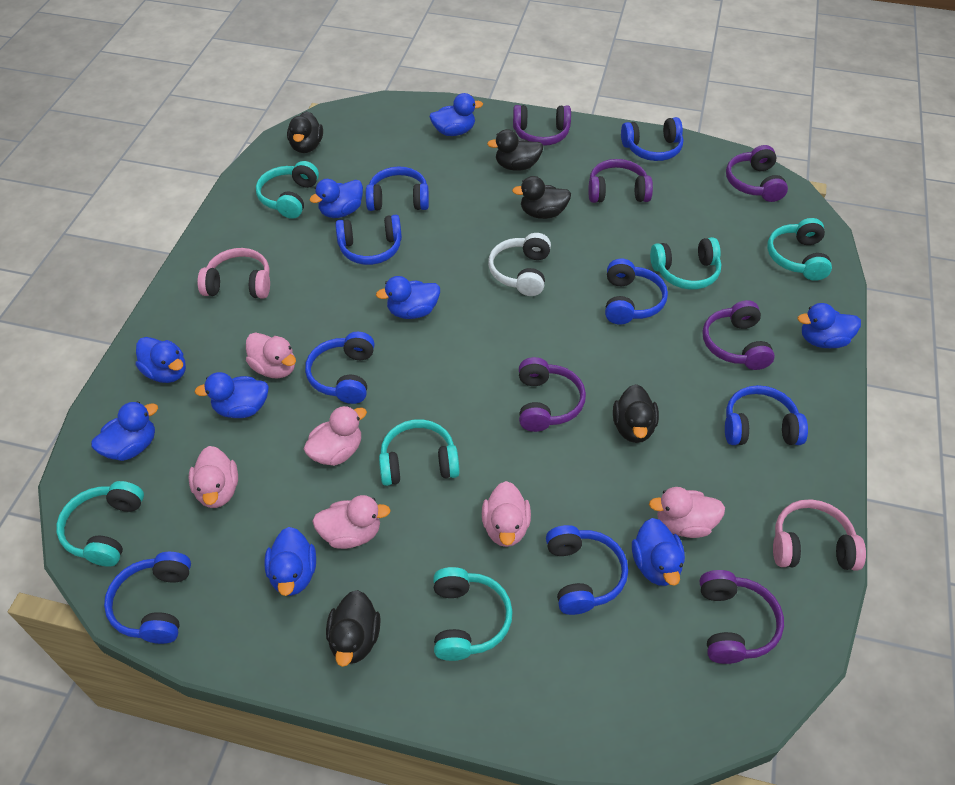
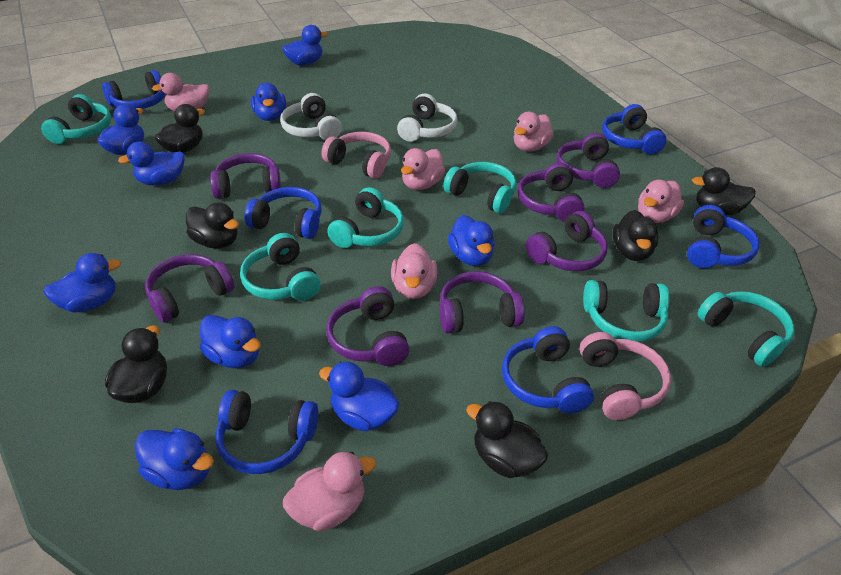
black duck: [287,111,323,153] [326,590,381,667] [487,129,543,171] [512,176,571,219] [613,384,659,443] = 5 -> [105,325,167,403] [155,104,205,153] [186,202,239,249] [466,401,548,478] [613,210,659,261] [692,167,756,215] = 6
blue headphones: [104,552,191,644] [305,332,375,404] [335,215,402,265] [366,166,429,211] [546,525,628,615] [605,259,668,324] [621,117,683,161] [725,385,808,445] = 8 -> [102,70,165,109] [216,390,319,474] [244,187,322,239] [502,326,594,414] [602,104,667,155] [687,205,760,268] = 6
purple headphones: [513,105,571,146] [519,357,586,432] [588,159,653,203] [700,570,784,664] [703,300,775,370] [726,145,788,202] = 6 -> [145,254,234,323] [210,153,281,199] [326,286,409,366] [440,272,525,333] [518,162,584,222] [526,211,608,271] [557,133,620,188] = 7
white headphones: [488,233,551,296] = 1 -> [280,93,342,140] [397,93,458,142] = 2

